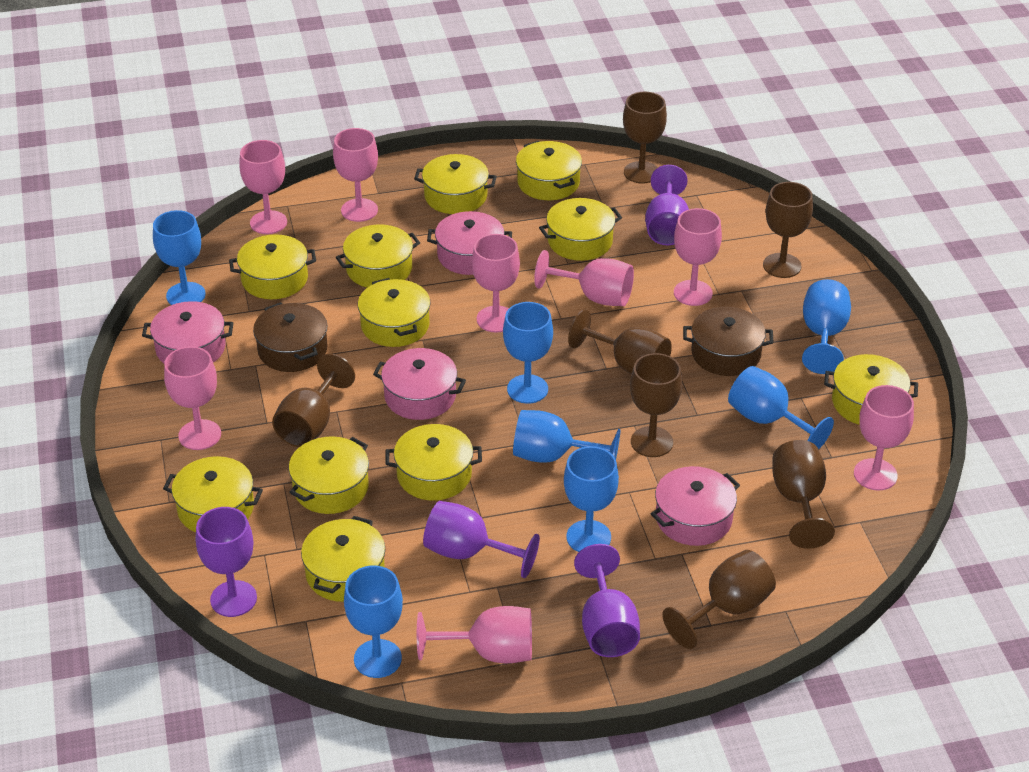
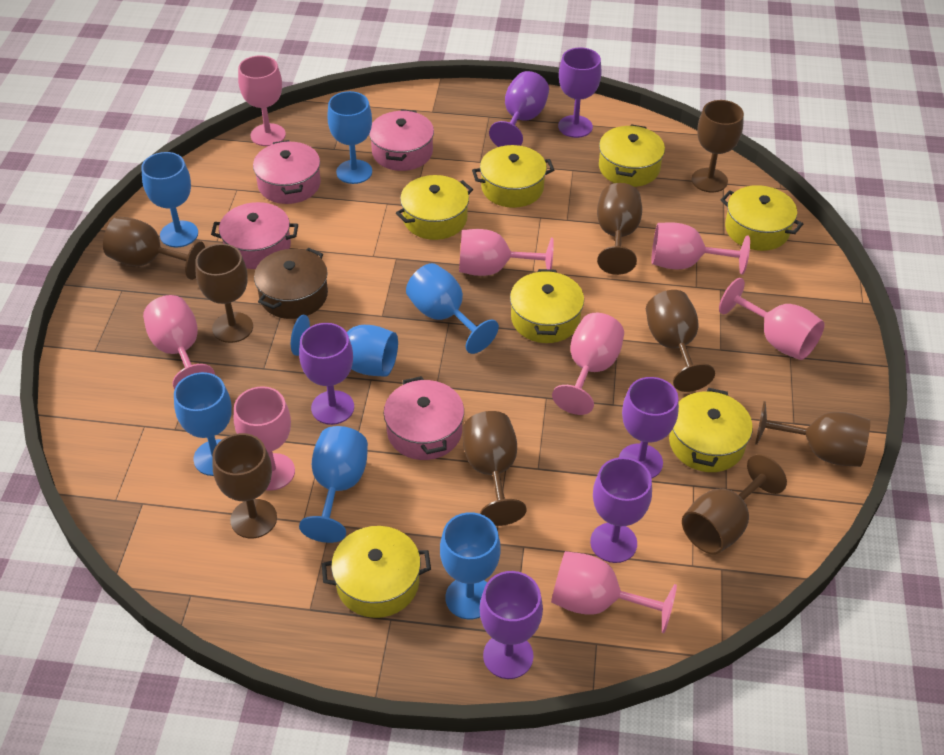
brown goblet: [272,354,355,447] [568,310,672,374] [623,92,667,184] [630,353,682,457] [663,550,776,649] [763,182,813,278] [772,440,835,549] = 7 -> [103,217,205,280] [195,244,253,343] [212,433,277,539] [463,411,527,526] [597,183,642,275] [646,290,715,392] [682,454,787,554] [691,100,744,192] [755,401,870,467] = 9
brown pot: [253,302,328,372] [683,307,774,376] = 2 -> [254,248,328,319] = 1
purple goblet: [196,507,257,617] [423,501,540,578] [574,544,640,657] [645,165,689,245] = 4 -> [299,323,354,425] [480,571,543,679] [489,71,549,147] [558,48,602,138] [590,457,652,563] [619,377,679,478] = 6
yellow pot: [163,456,263,532] [229,234,316,299] [289,436,369,514] [301,516,385,602] [336,225,420,288] [358,278,430,347] [385,424,482,501] [414,154,497,214] [516,141,582,200] [539,198,622,261] [824,354,918,425] = 11 -> [322,526,431,618] [396,175,473,240] [472,145,554,208] [510,269,584,343] [599,124,665,187] [669,388,753,472] [721,185,803,251] = 7

